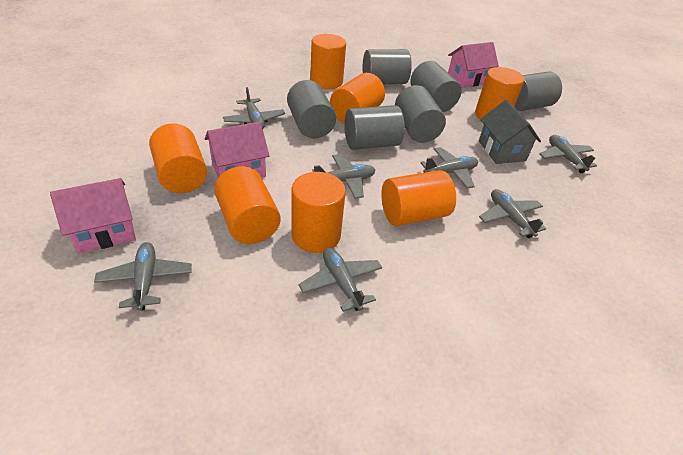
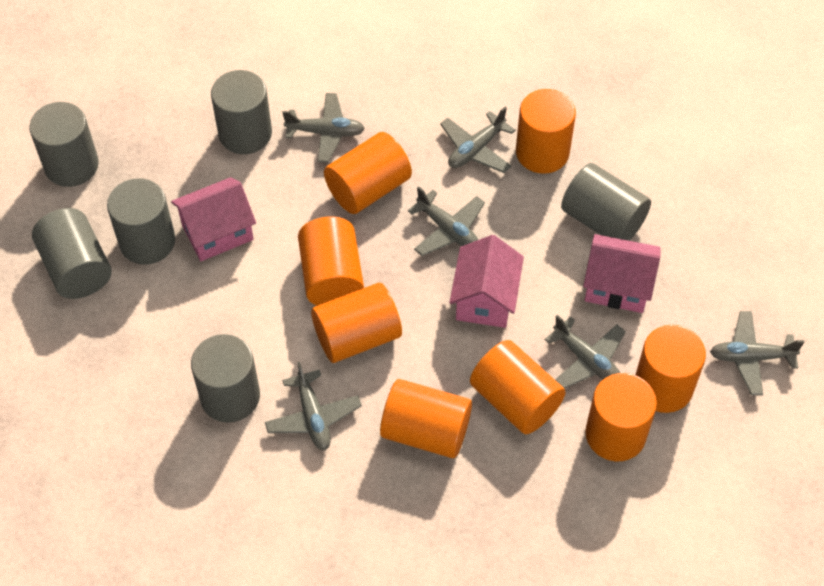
grey house: [479,100,541,164] = 1 -> none = 0
grey plane: [94,242,192,311] [223,87,285,129] [299,248,382,312] [312,154,375,199] [420,147,478,189] [479,189,546,238] [539,135,597,173] = 7 -> [265,362,362,450] [282,93,365,163] [408,186,485,256] [440,107,515,173] [545,315,626,389] [710,311,804,395] = 6
orange cylinder: [149,123,207,193] [214,166,281,244] [292,172,346,253] [310,34,346,89] [330,73,385,123] [381,170,456,226] [475,67,524,119] = 7 -> [298,217,364,306] [311,283,402,363] [324,132,412,214] [380,379,472,458] [470,340,566,434] [516,89,576,174] [585,373,657,461] [636,325,706,413] = 8

